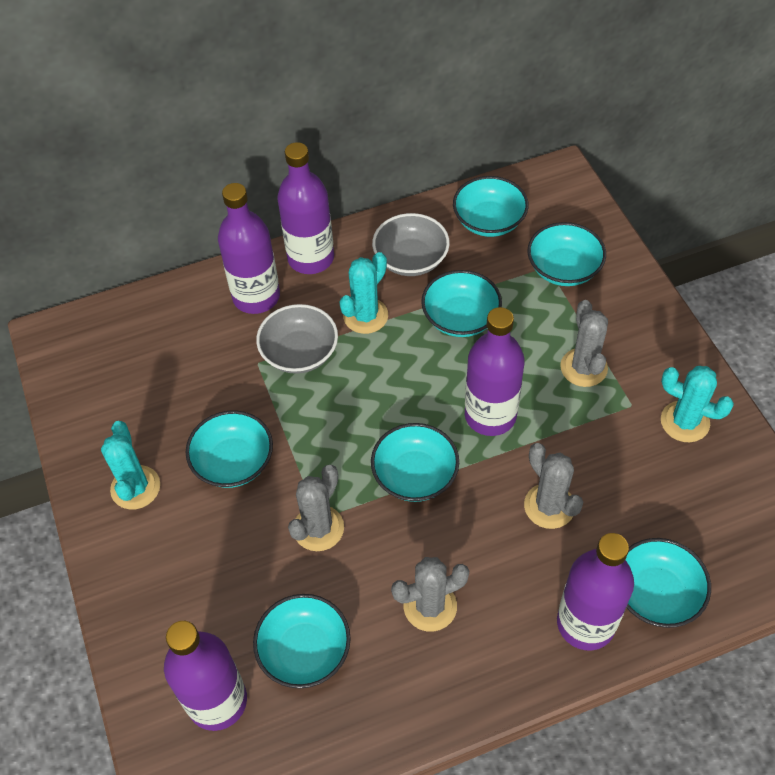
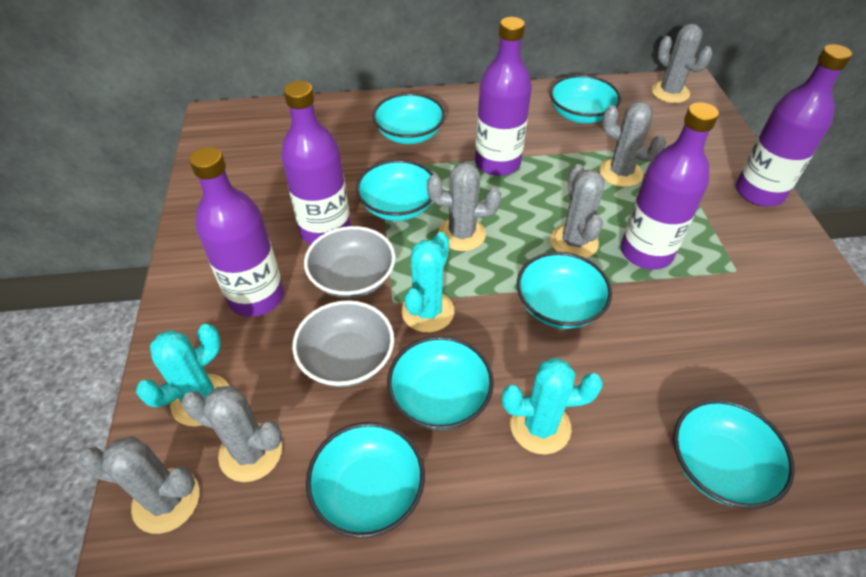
grey cactus: [288,465,344,551] [391,557,469,632] [524,443,583,529] [560,300,608,387] = 4 -> [79,436,199,534] [182,386,282,482] [427,162,501,251] [550,164,604,258] [599,102,666,187] [651,24,712,103] = 6

